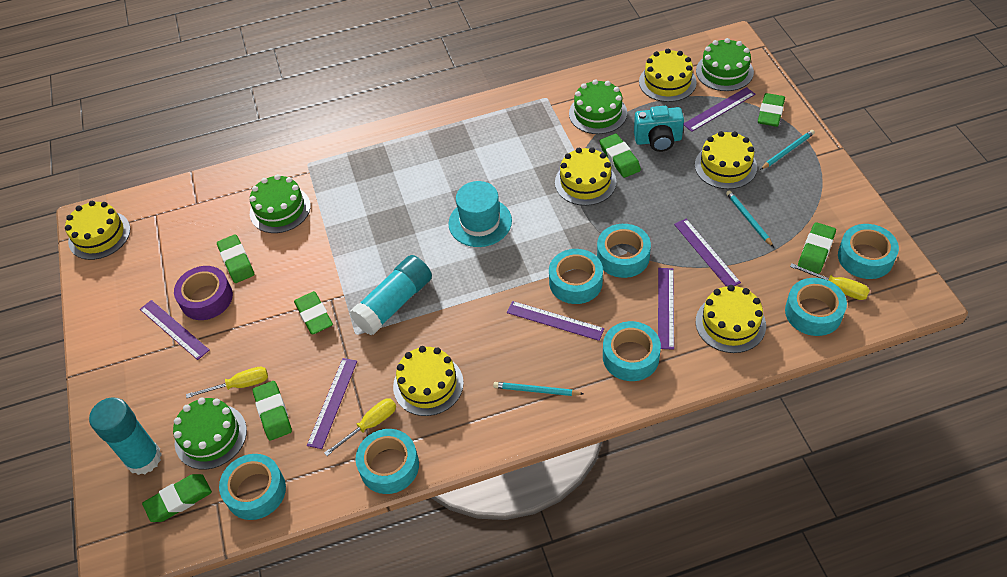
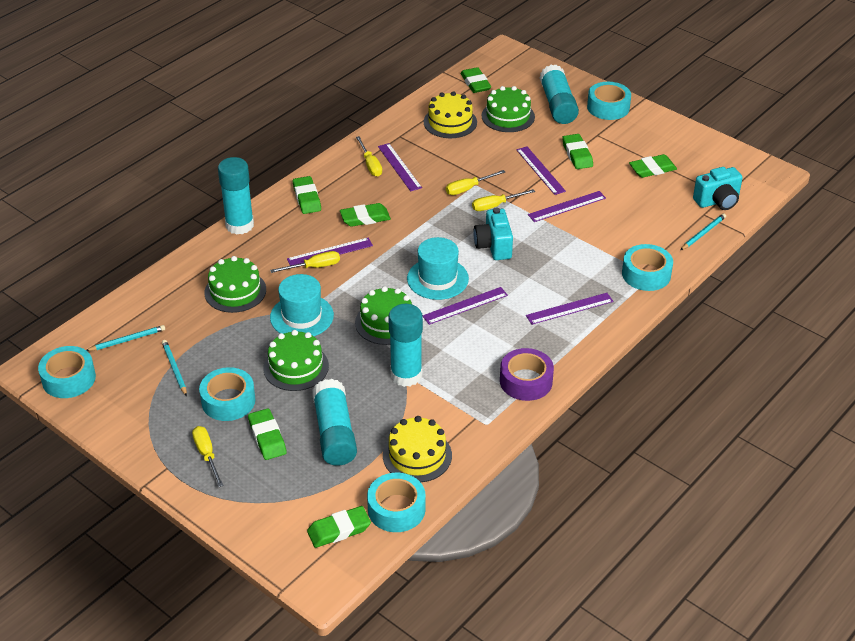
turquoise camera: [634,106,684,152] = 1 -> [474,207,513,260] [693,167,743,210] = 2
turquoise glue stick: [89,397,162,475] [350,255,432,335] = 2 -> [218,157,254,235] [312,379,357,466] [388,304,423,387] [539,65,579,124] = 4
turquoise hat: [448,181,512,247] = 1 -> [270,274,334,336] [407,237,469,300] = 2
turquoise tape: [219,454,286,520] [356,429,419,494] [549,249,603,304] [597,224,651,278] [603,321,661,381] [785,278,847,336] [838,224,899,279] = 7 -> [38,346,96,398] [199,367,256,421] [367,473,425,532] [587,82,631,120] [622,244,673,291] = 5
yellow cake: [65,201,131,260] [393,346,464,416] [555,147,616,206] [639,49,697,102] [695,131,757,189] [696,285,766,353] = 6 -> [383,416,452,482] [424,91,477,138] = 2
yellow screwdriver: [186,367,268,398] [324,399,396,456] [790,263,870,300] = 3 -> [192,426,224,487] [270,251,340,273] [356,136,382,177] [446,170,505,195] [472,189,535,211] = 5

